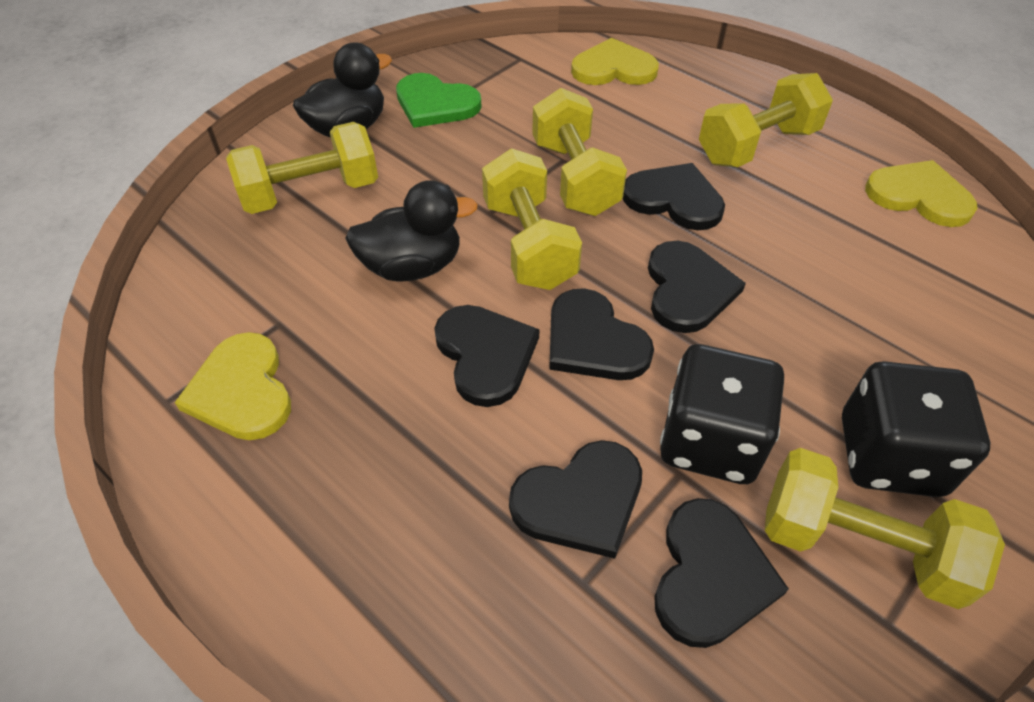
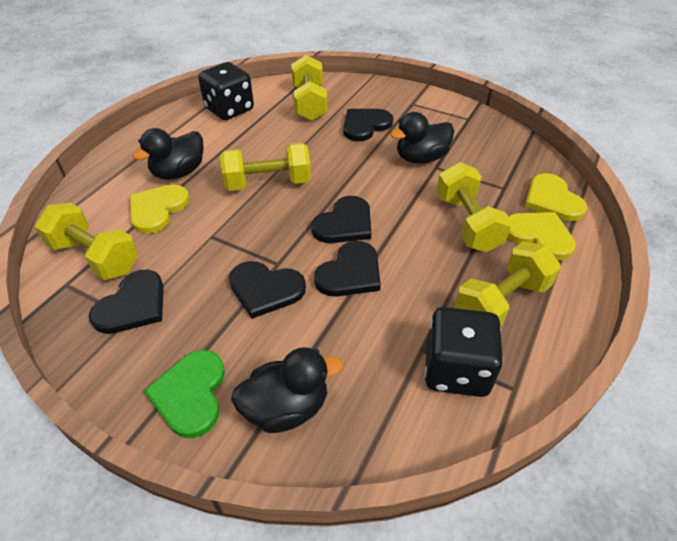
black duck: [293,42,392,137] [345,180,478,282] = 2 -> [133,128,203,180] [231,347,343,433] [390,112,454,164] = 3
black heart: [434,305,540,407] [509,440,642,559] [549,288,654,380] [623,163,725,230] [648,241,746,333] [654,498,789,648] = 6 -> [89,270,164,334] [229,261,306,319] [311,196,371,243] [314,241,381,297] [343,109,393,141] = 5

